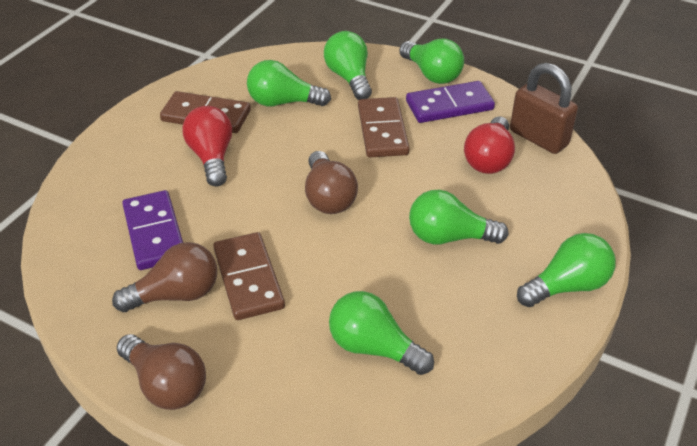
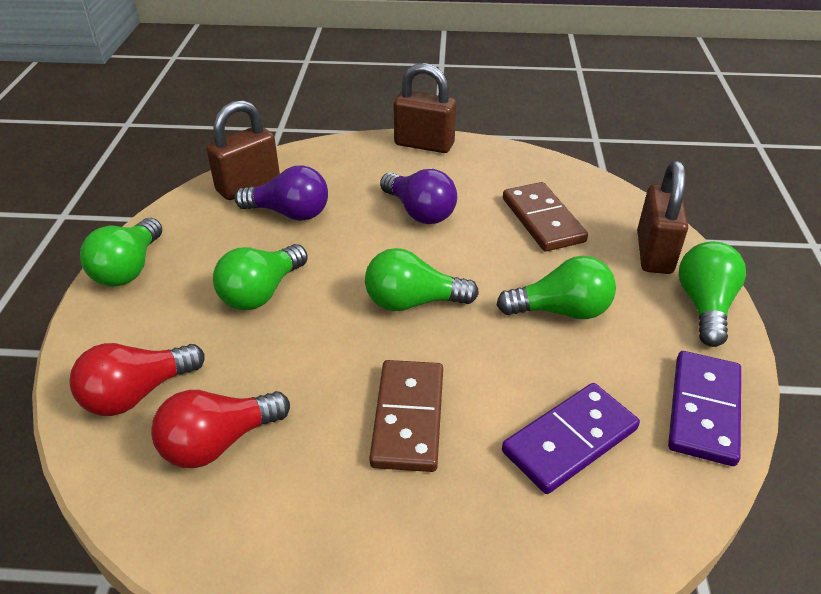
brown domino: [160,91,251,133] [213,232,285,320] [358,97,410,157] = 3 -> [369,360,443,472] [503,182,588,251] = 2
brown light bulb: [112,242,217,312] [117,334,206,410] [305,151,358,214] = 3 -> none = 0
brown padlock: [510,63,578,154] = 1 -> [206,100,280,200] [394,63,456,153] [637,161,688,274] = 3
green light bulb: [247,60,331,107] [324,31,372,100] [329,291,434,375] [399,39,464,84] [409,190,508,245] [517,233,616,307] = 6 -> [80,218,162,287] [213,244,308,310] [365,248,479,311] [497,256,616,319] [679,241,746,347] = 5
purple light bulb: none = 0 -> [234,166,328,221] [380,169,457,224] = 2

